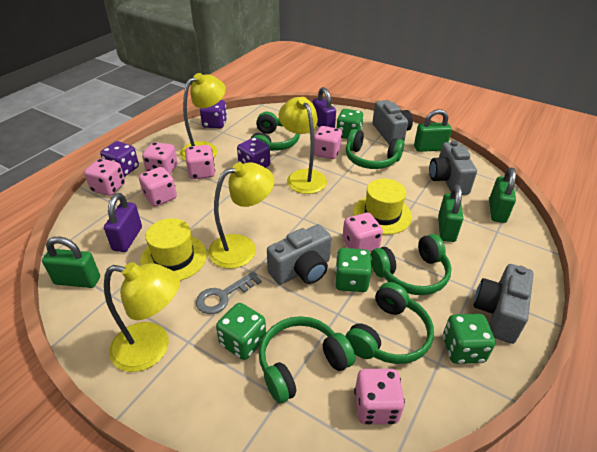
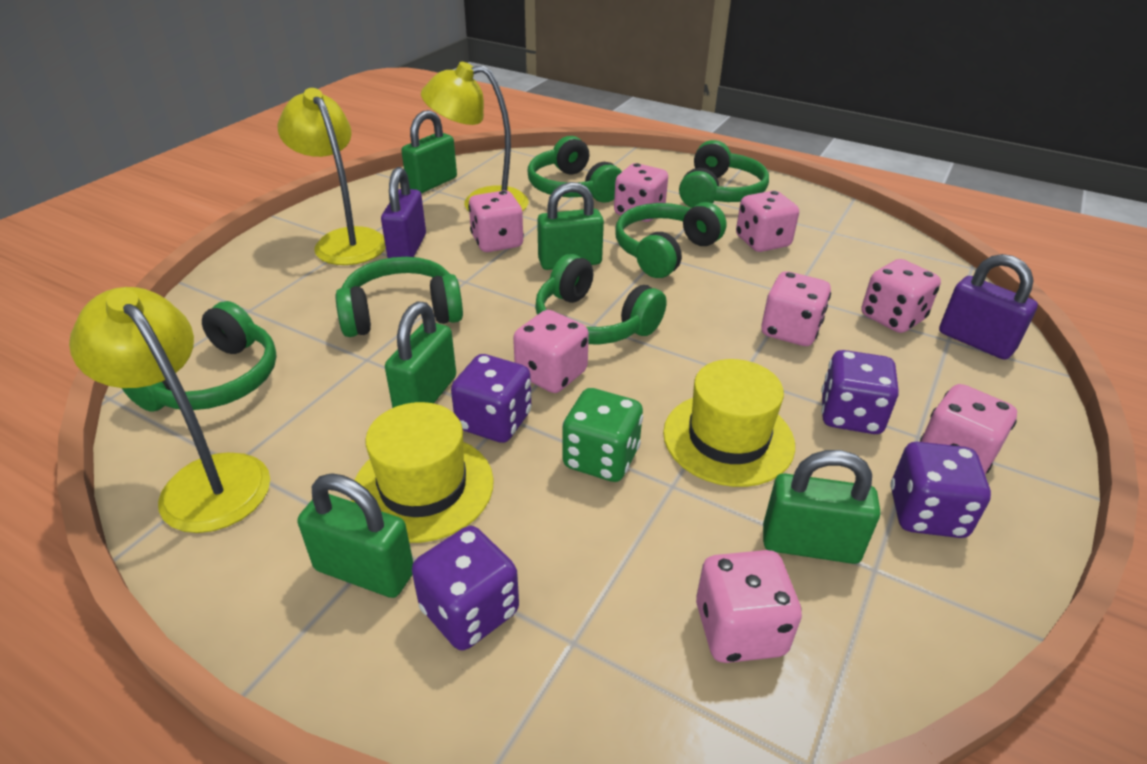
green dice: [216,303,266,360] [335,248,372,292] [337,109,364,139] [443,314,495,364] = 4 -> [562,388,643,482] = 1
green headphones: [250,112,300,151] [259,316,355,404] [345,282,434,364] [346,129,404,169] [371,234,451,295] = 5 -> [122,301,277,412] [335,257,463,337] [527,136,622,203] [535,254,667,345] [615,202,726,278] [679,140,769,208] = 6
green padlock: [42,236,100,288] [414,109,452,152] [438,185,463,242] [489,168,516,223] = 4 -> [297,473,413,598] [385,301,456,408] [401,110,457,193] [537,182,604,270] [763,450,880,564] = 5
grey camera: [267,224,332,285] [372,100,413,145] [429,141,477,195] [474,264,534,344] = 4 -> none = 0
grey key: [196,271,262,314] = 1 -> none = 0
pink dice: [84,158,125,196] [139,167,177,207] [142,142,178,174] [185,145,215,179] [314,126,342,159] [342,213,383,252] [354,369,405,424] = 7 -> [468,191,524,252] [513,310,589,393] [614,163,668,222] [696,550,802,663] [736,191,799,252] [761,271,831,346] [862,259,941,333] [920,384,1017,474] = 8
purple dice: [100,141,139,177] [200,100,227,129] [237,137,270,168] = 3 -> [412,526,519,650] [451,354,531,443] [821,350,899,434] [890,442,991,538] = 4
yellow lamp: [104,262,180,372] [180,73,226,161] [208,162,274,269] [279,97,327,194] = 4 -> [69,287,270,533] [277,88,386,265] [421,62,529,212] = 3

